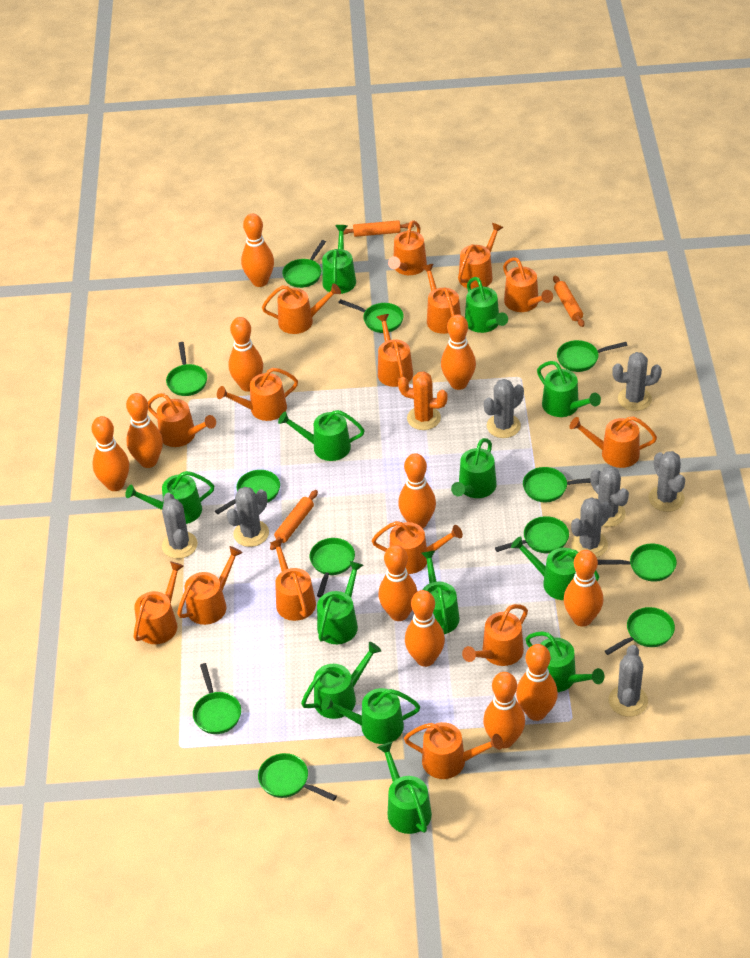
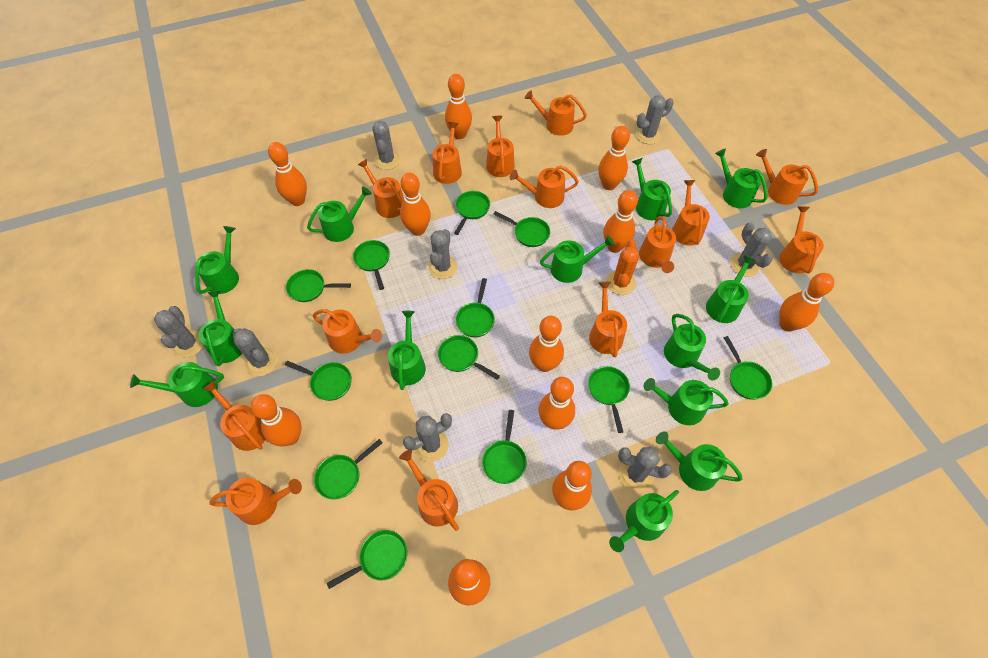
orange rolling pin: [270,490,318,550] [343,220,414,237] [553,275,585,327] = 3 -> none = 0
orange watering can: [134,562,184,644] [148,393,216,447] [177,546,243,625] [217,368,298,421] [262,283,341,334] [270,539,316,621] [372,521,463,574] [377,314,413,387] [388,220,427,275] [404,722,503,779] [421,264,461,334] [458,223,504,289] [462,604,528,666] [503,257,553,312] [569,416,657,468] = 15 -> [203,381,266,451] [209,478,302,525] [313,309,382,354] [358,159,404,218] [399,449,459,531] [433,122,462,184] [486,116,515,177] [510,166,579,208] [524,90,587,136] [589,282,627,357] [639,216,676,273] [672,180,710,246] [756,149,818,205] [779,206,824,274] = 14

